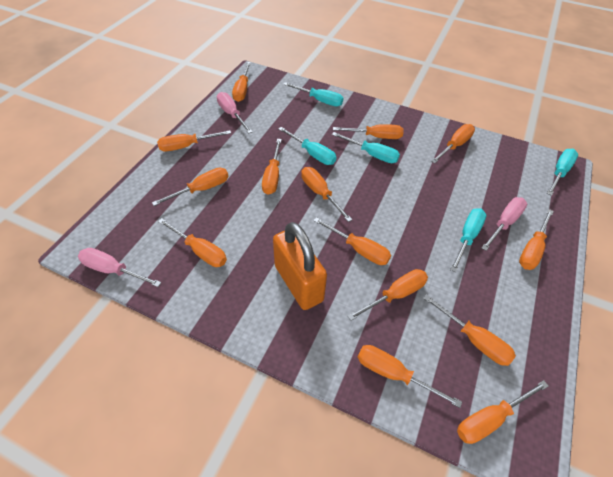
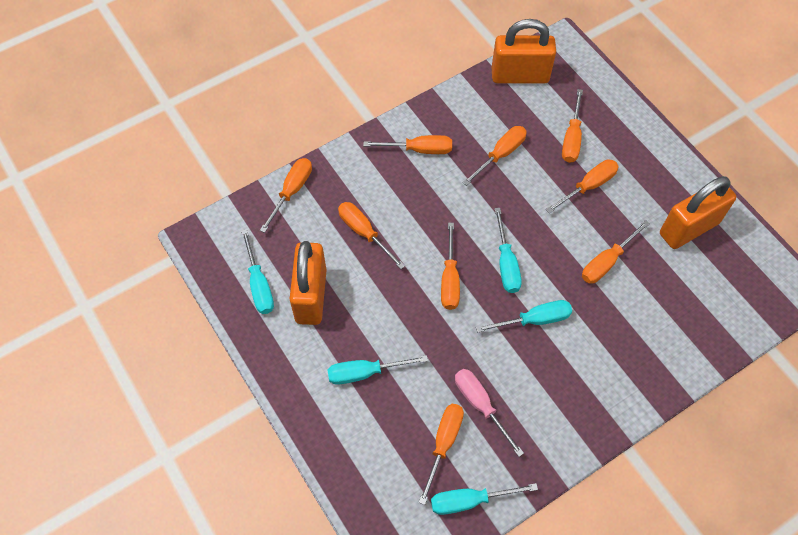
orange padlock: [273,222,327,310] = 1 -> [290,241,327,325] [492,19,556,84] [660,176,736,249] = 3
orange screwdriver: [152,168,229,206] [157,130,231,152] [158,218,227,267] [232,62,251,102] [262,139,282,195] [301,167,353,222] [313,217,391,265] [333,124,404,139] [348,269,428,321] [358,345,462,408] [423,294,516,366] [431,124,475,163] [457,380,549,444] [519,209,554,270] = 14 -> [260,158,312,233] [338,202,405,269] [363,135,452,154] [419,404,464,505] [441,223,460,310] [462,126,527,186] [546,159,619,213] [562,89,583,163] [582,220,650,284] = 9
pink screwdriver: [78,248,161,287] [217,92,252,133] [481,197,527,251] = 3 -> [455,369,524,457] = 1

